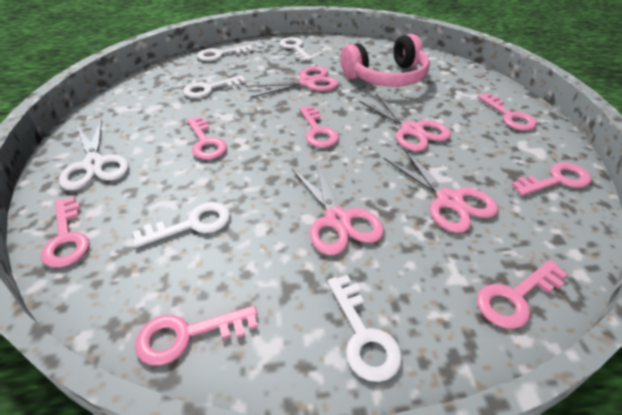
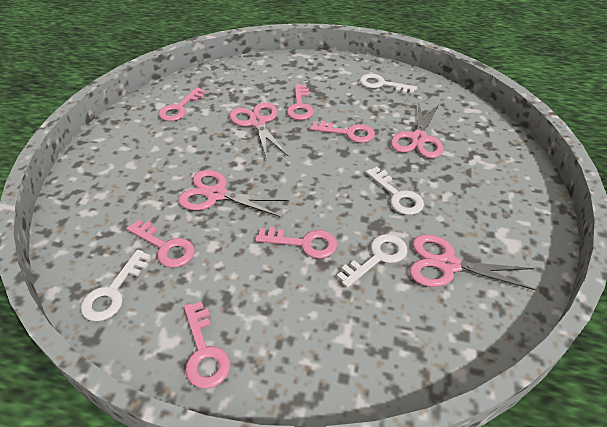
pink headphones: [341,34,430,87] = 1 -> none = 0
pink key: [41,197,90,268] [135,306,258,365] [187,116,227,160] [299,106,339,148] [477,260,567,329] [478,93,537,131] [512,163,591,196] = 7 -> [127,220,195,268] [158,87,205,121] [184,301,230,389] [255,227,337,259] [287,85,314,120] [310,121,375,143] = 6
white key: [133,202,230,248] [183,75,247,98] [197,45,253,61] [279,37,312,62] [327,275,402,382] = 5 -> [81,250,151,322] [337,234,407,288] [359,74,417,94] [366,167,424,215] = 4
white scissors: [59,119,129,190] = 1 -> none = 0

